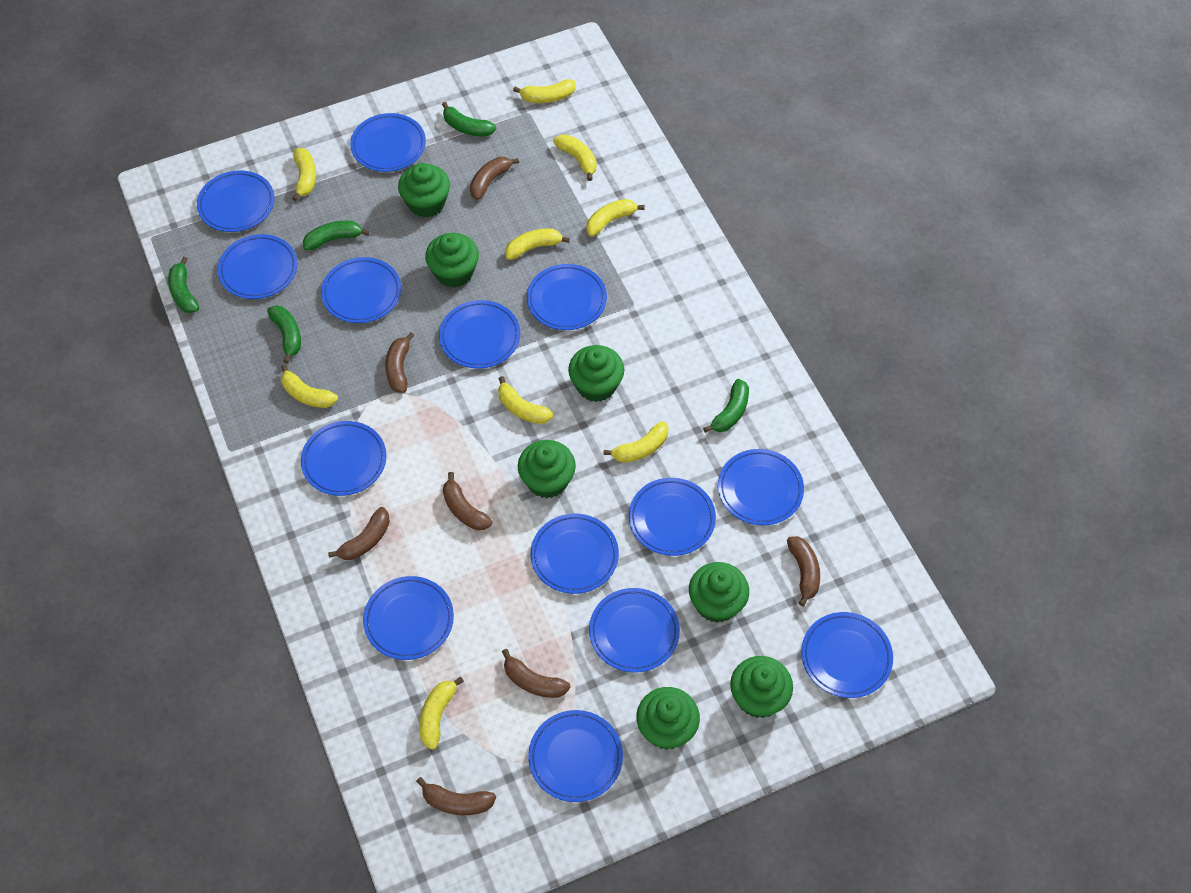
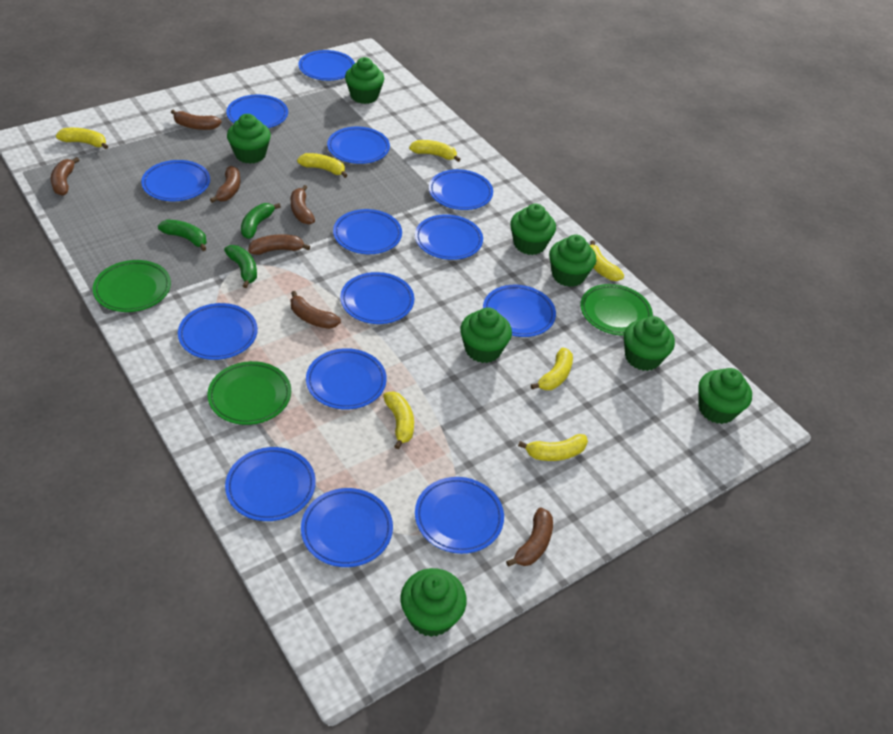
green banana: [168,257,199,313] [267,305,301,363] [303,221,369,250] [442,102,496,137] [703,379,749,433] = 5 -> [158,220,207,251] [224,245,257,288] [241,203,281,239] = 3
green cupcake: [398,163,450,218] [425,233,479,288] [518,440,576,498] [568,345,624,402] [636,687,700,750] [689,562,749,623] [730,656,793,718] = 7 -> [227,114,271,164] [345,57,384,104] [400,568,467,637] [460,307,512,363] [510,204,556,255] [549,234,596,287] [624,316,675,371] [698,368,752,424] = 8
green plate: none = 0 -> [93,260,171,312] [207,361,291,425] [580,284,653,336] = 3
yellow banana: [281,364,338,408] [292,148,316,201] [419,677,464,750] [498,376,554,424] [505,228,570,260] [513,79,576,103] [553,134,597,181] [586,199,645,236] [603,421,669,463] = 9 -> [56,128,108,149] [297,153,348,178] [383,392,414,449] [409,140,461,162] [518,434,588,461] [531,348,573,390] [590,240,624,281] = 7

